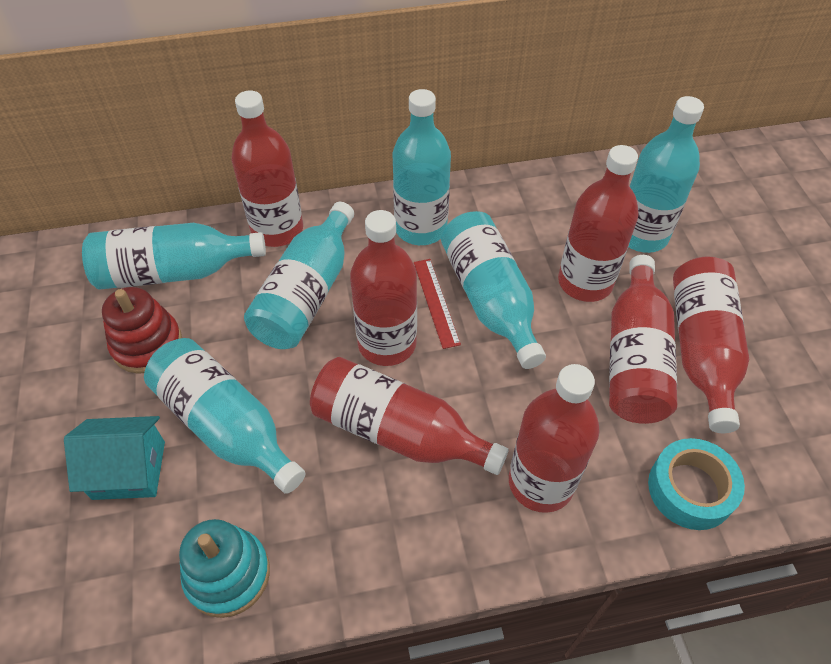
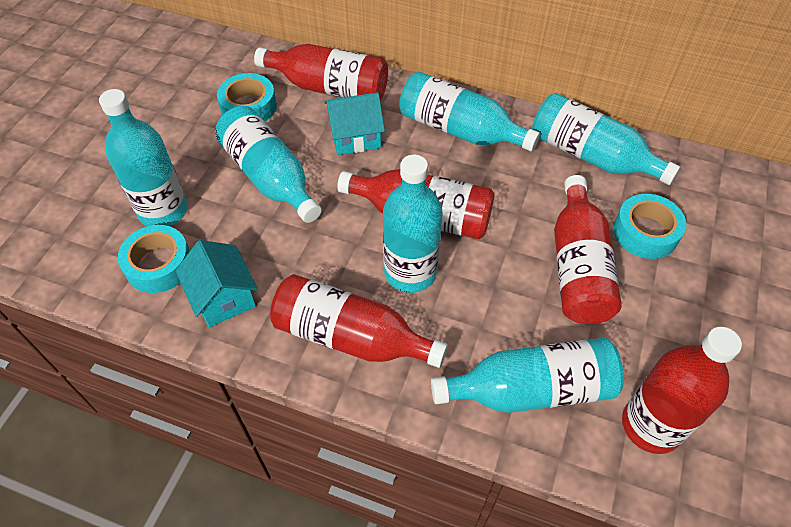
red bottle: [232,91,303,247] [310,357,508,475] [350,210,417,366] [509,364,600,513] [558,145,639,302] [609,255,677,424] [673,256,749,433] = 7 -> [254,44,388,100] [270,274,448,368] [337,169,494,239] [554,175,622,324] [622,327,742,454] = 5
red ruler: [414,259,461,349] = 1 -> none = 0
red stacking toy: [102,287,182,374] = 1 -> none = 0
turquoise house: [64,416,165,500] = 1 -> [175,240,258,327] [324,92,385,155] = 2
turquoise stacking toy: [179,519,270,618] = 1 -> none = 0
turquoise tape: [648,438,745,530] = 1 -> [118,225,190,293] [217,73,277,122] [614,194,686,259] = 3

